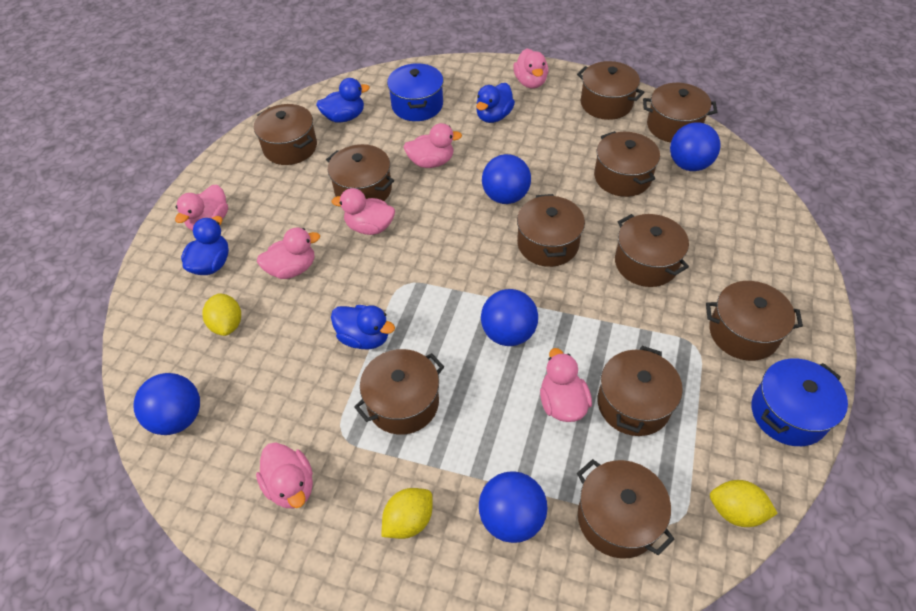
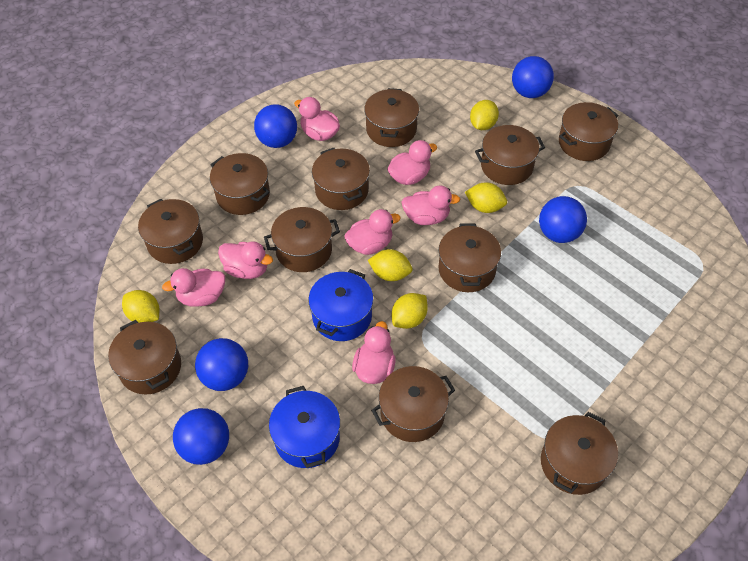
blue duck: [181,216,229,275] [316,78,370,123] [331,305,395,349] [476,83,515,123] = 4 -> none = 0
yellow lemon: [202,293,241,336] [382,488,433,539] [710,480,778,527] = 3 -> [122,290,159,323] [368,249,412,281] [392,293,428,329] [465,182,507,213] [470,100,499,130] = 5

